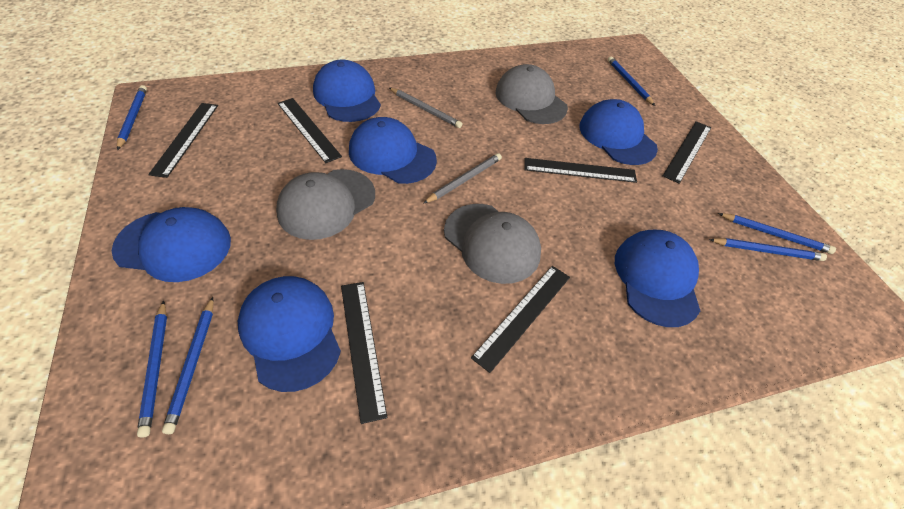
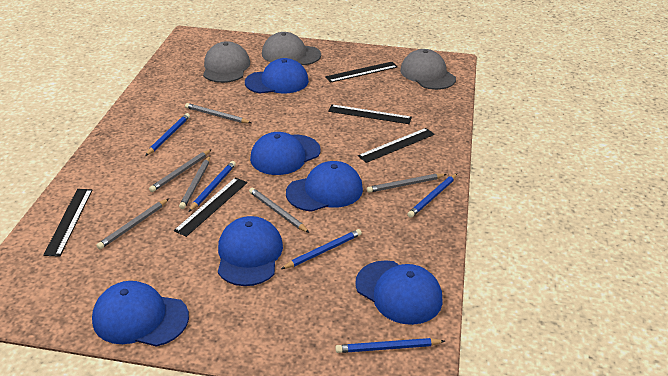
black ruler: [148,103,218,178] [278,98,342,163] [341,282,387,424] [471,266,570,373] [525,158,637,183] [663,121,711,184] = 6 -> [43,189,92,257] [174,177,247,237] [325,62,398,83] [328,104,412,124] [358,128,435,163] = 5
blue pencil: [117,85,147,150] [137,300,167,438] [162,297,214,434] [608,56,655,106] [709,238,827,261] [718,213,836,254] = 6 -> [145,113,190,156] [189,161,236,212] [281,229,362,269] [335,338,445,353] [407,174,457,218] = 5
grey pencil: [389,88,462,128] [423,153,502,204] = 2 -> [96,199,169,249] [149,149,212,192] [179,156,210,209] [185,103,251,123] [249,187,309,233] [367,174,447,193] = 6

